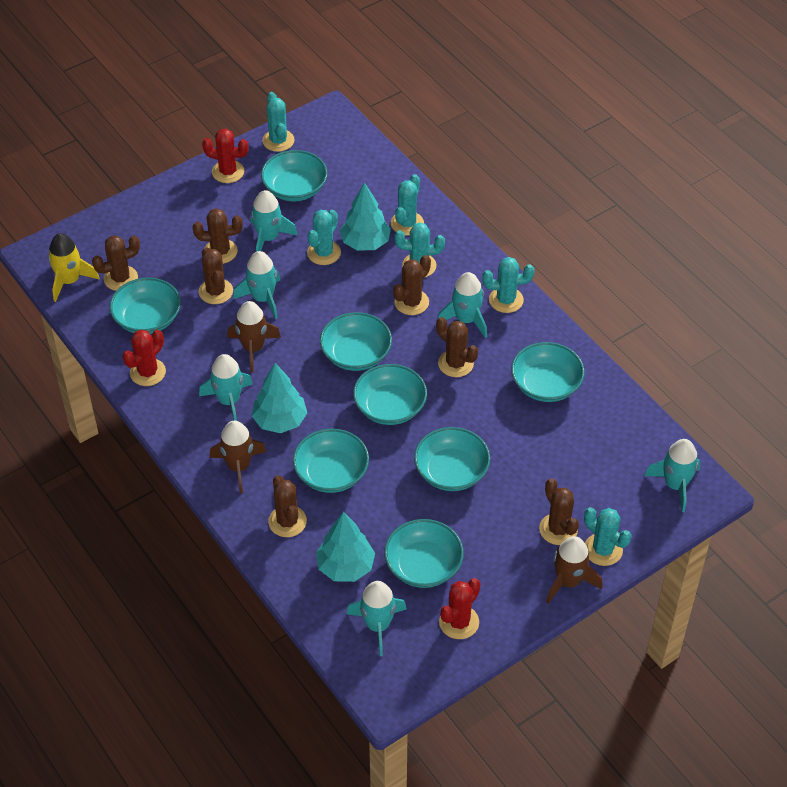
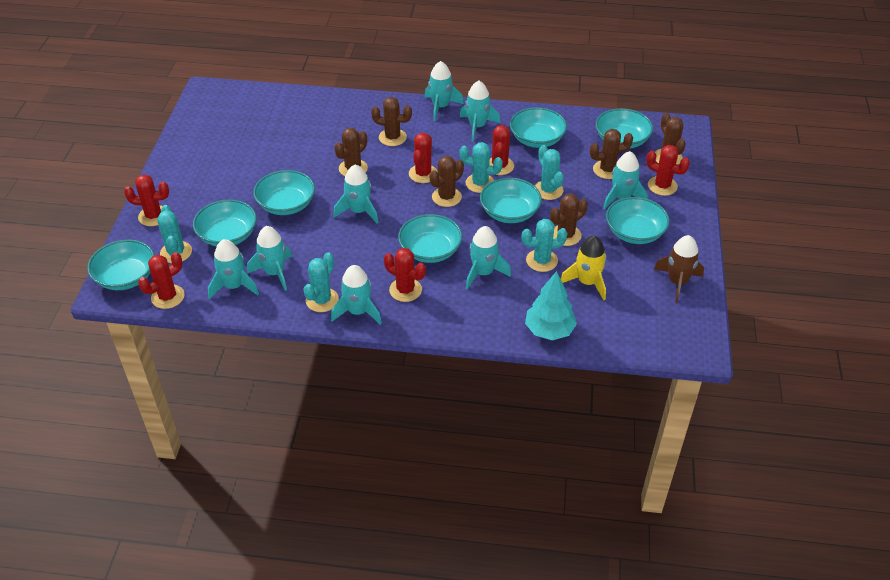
brown cactus: [92,235,140,291] [193,208,243,264] [199,247,233,304] [268,475,307,537] [393,255,431,315] [436,317,478,377] [539,478,579,545] = 7 -> [334,128,368,176] [371,97,412,146] [430,156,464,207] [550,193,588,246] [590,129,633,179] [655,113,686,165] = 6
brown rocket: [210,421,266,494] [227,301,281,372] [546,536,602,604] = 3 -> [654,235,704,303] = 1
red cactus: [122,330,166,386] [202,129,249,183] [439,578,481,639] = 3 -> [124,174,169,226] [138,252,185,309] [384,248,426,302] [409,133,438,183] [489,125,514,175] [646,145,690,196] = 6
turquoise cactus: [262,92,295,152] [307,210,341,265] [391,174,424,235] [395,222,445,277] [482,257,534,313] [584,507,632,566] = 6 -> [157,205,192,263] [304,252,339,312] [460,142,503,193] [522,219,568,272] [535,145,564,200] = 5
turquoise rocket: [199,354,253,421] [233,251,280,319] [251,190,298,252] [346,581,407,656] [437,272,487,338] [644,439,701,512] = 6 -> [208,239,259,299] [247,226,292,291] [331,265,382,325] [333,165,378,224] [424,61,464,121] [460,81,500,142] [466,226,511,290] [603,151,648,210] = 8
turquoise tree: [252,363,307,433] [316,512,375,582] [340,182,391,251] = 3 -> [525,271,577,340] = 1

